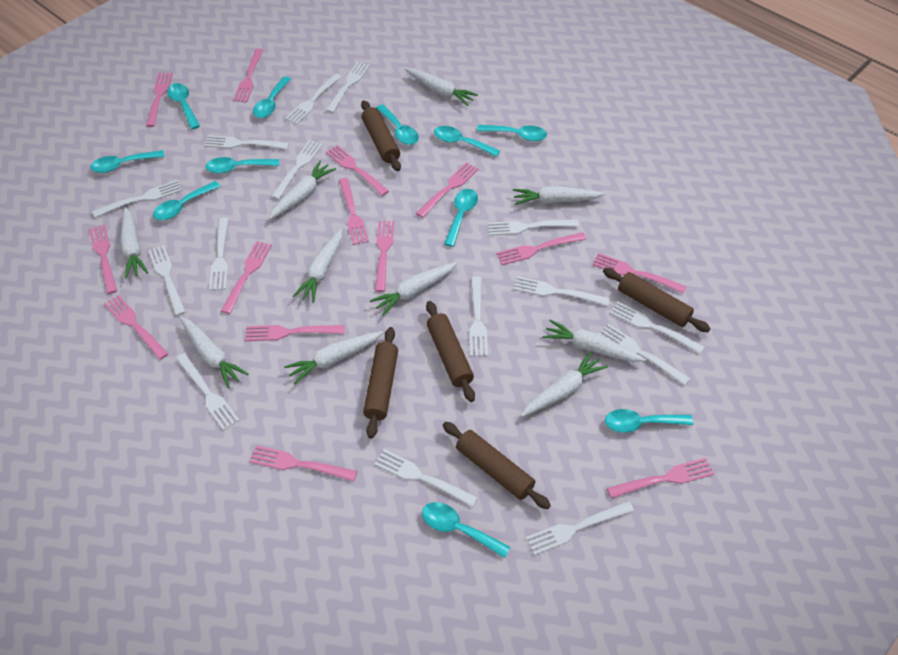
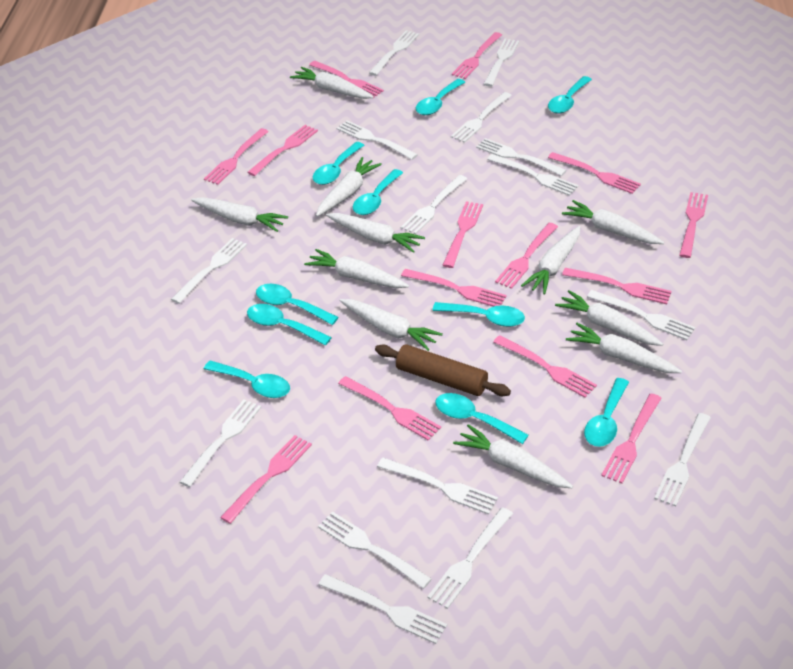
brown rolling pin: [361,100,401,171] [363,327,398,438] [426,301,475,402] [443,422,551,509] [603,268,711,332] = 5 -> [375,344,511,396] = 1
turquoise spoon: [90,150,165,173] [153,181,220,220] [167,83,200,129] [205,157,279,174] [253,76,291,118] [376,105,419,145] [422,502,511,558] [434,126,500,157] [444,189,478,247] [477,125,547,141] [605,409,693,433] = 11 -> [204,361,290,398] [247,304,332,346] [256,284,339,325] [313,142,364,185] [353,169,403,215] [416,79,465,115] [432,302,525,327] [435,393,529,444] [548,76,592,114] [584,378,629,447] = 10
white carrot: [120,207,148,279] [180,317,249,388] [269,161,336,220] [284,331,383,384] [292,229,342,303] [370,262,457,316] [405,69,478,106] [513,186,605,205] [521,351,608,417] [543,320,646,362] = 10 -> [191,197,288,232] [290,67,374,99] [304,249,409,288] [316,157,382,217] [326,213,425,253] [340,299,443,351] [453,424,573,488] [521,226,580,295] [555,290,663,346] [562,200,664,244] [566,323,682,373] = 11

